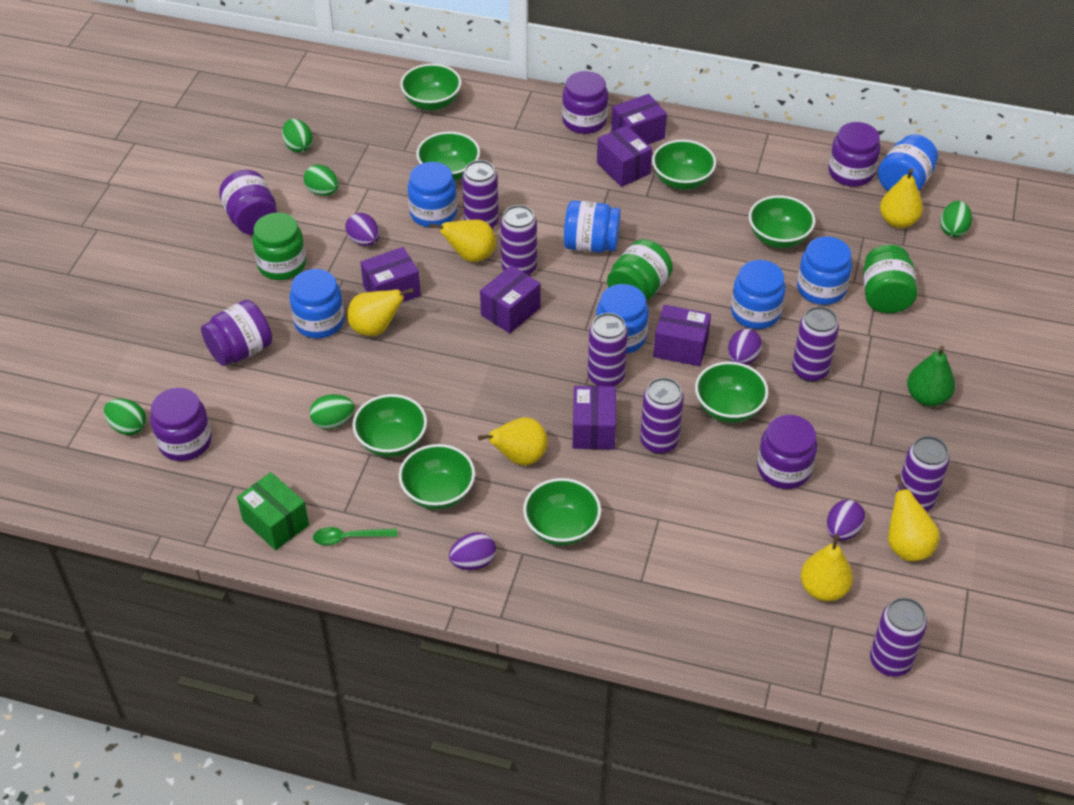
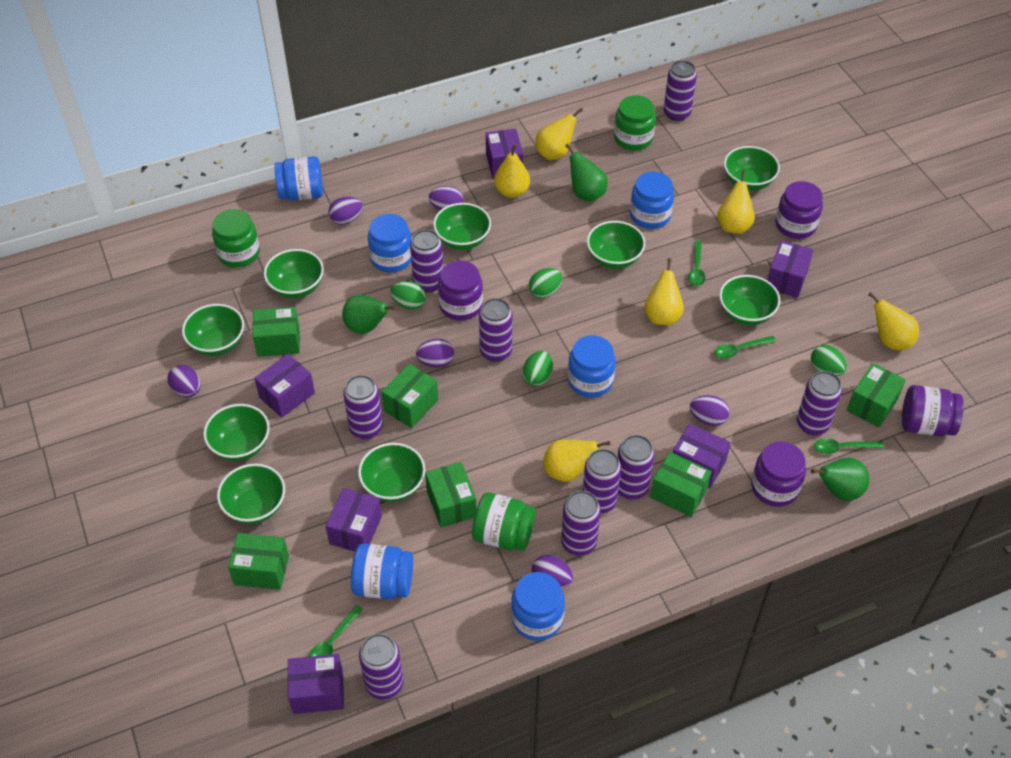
blue jar: [290,269,345,338] [408,162,457,227] [564,200,621,253] [596,284,649,354] [731,260,786,329] [797,236,852,305] [878,135,938,191] = 7 -> [275,156,323,201] [351,544,413,599] [368,214,412,272] [511,572,565,641] [568,335,616,397] [630,171,674,229] = 6
green bowl: [352,394,427,457] [399,444,475,510] [400,64,461,111] [416,132,480,181] [523,478,601,546] [652,140,716,190] [695,362,768,423] [749,195,815,248] = 8 -> [182,304,244,356] [203,404,270,461] [217,464,285,524] [264,249,324,298] [358,443,425,502] [433,203,491,250] [587,221,645,269] [719,275,780,326] [724,146,780,191] = 9
green box: [237,472,309,550] = 1 -> [228,533,289,590] [253,307,300,357] [382,364,438,428] [425,462,477,528] [650,452,712,517] [847,363,906,427] = 6
green egg: [104,399,146,435] [282,119,313,153] [304,164,339,196] [310,394,355,429] [940,201,972,237] = 5 -> [390,281,426,310] [522,351,553,386] [529,268,562,298] [811,345,847,376] = 4
green pear: [907,346,955,406] = 1 -> [342,295,396,334] [565,143,608,202] [811,458,869,501] = 3
green spoon: [313,527,397,546] = 1 -> [309,605,363,657] [688,241,705,286] [714,336,776,358] [814,438,884,454] = 4
purple can: [462,160,499,229] [501,205,537,276] [588,313,628,387] [640,377,684,454] [792,306,839,382] [870,597,927,677] [896,436,950,511] = 7 -> [343,375,383,439] [359,634,403,700] [410,229,443,293] [479,298,512,362] [561,491,601,556] [583,449,621,514] [618,435,655,500] [664,60,697,121] [797,371,842,435] = 9
purple egg: [345,213,379,246] [449,532,496,570] [728,329,762,365] [827,500,866,541] = 4 -> [168,365,200,397] [329,197,363,225] [416,339,454,368] [429,186,463,210] [532,555,573,589] [690,395,729,426] = 6
purple jar: [150,388,212,461] [201,300,272,366] [219,170,277,235] [562,71,608,134] [757,415,817,489] [829,122,880,187] = 6 -> [438,261,483,321] [751,441,806,507] [776,181,823,239] [902,385,964,437] = 4

